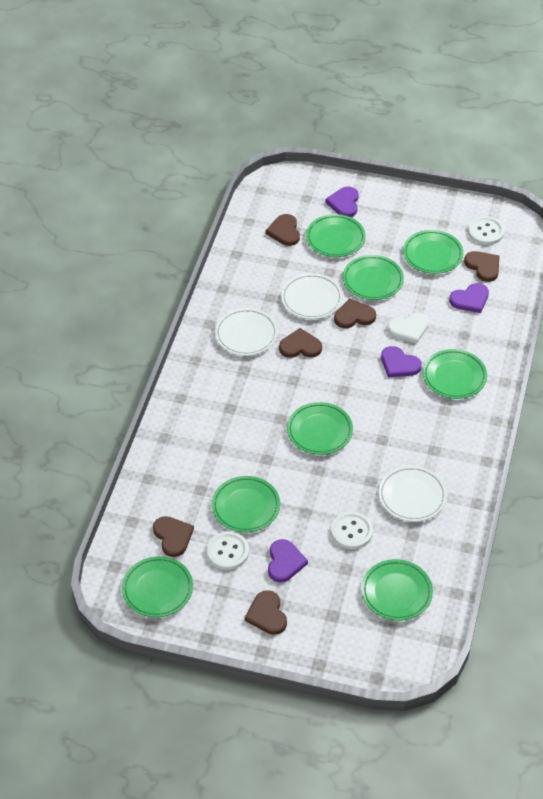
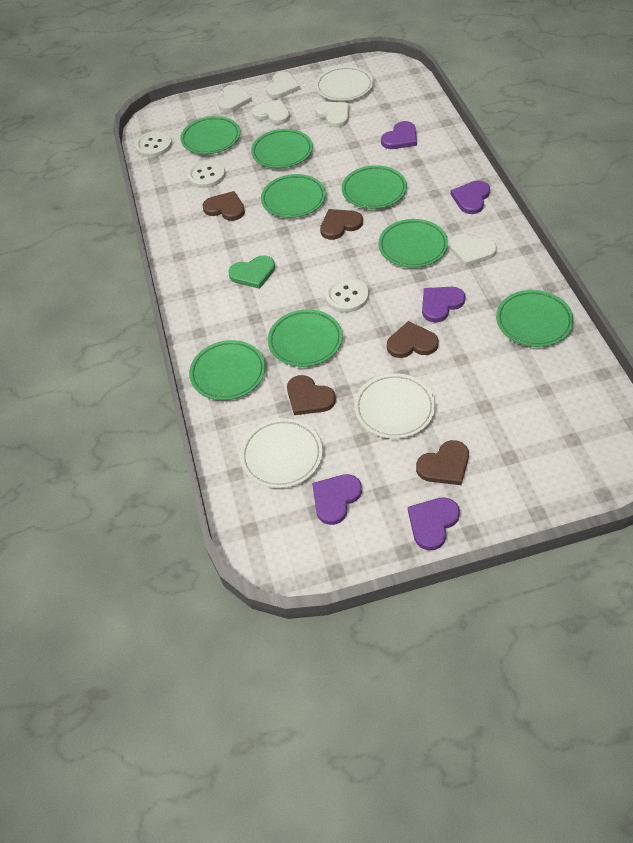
brown heart: [153,516,194,557] [245,590,287,635] [266,214,300,246] [279,328,322,358] [334,298,376,328] [464,251,499,282] = 6 -> [202,191,245,221] [287,375,336,415] [320,209,363,240] [387,321,439,358] [416,440,469,485] = 5
green heart: none = 0 -> [228,255,275,289] = 1
purple heart: [268,539,308,582] [325,187,359,217] [381,346,422,378] [449,283,489,313] = 4 -> [312,474,362,525] [381,121,417,149] [408,497,460,550] [422,287,465,323] [451,181,490,214] = 5
white heart: [387,313,429,343] = 1 -> [218,85,252,112] [252,99,290,125] [266,72,300,99] [315,102,349,128] [449,234,497,267] = 5

